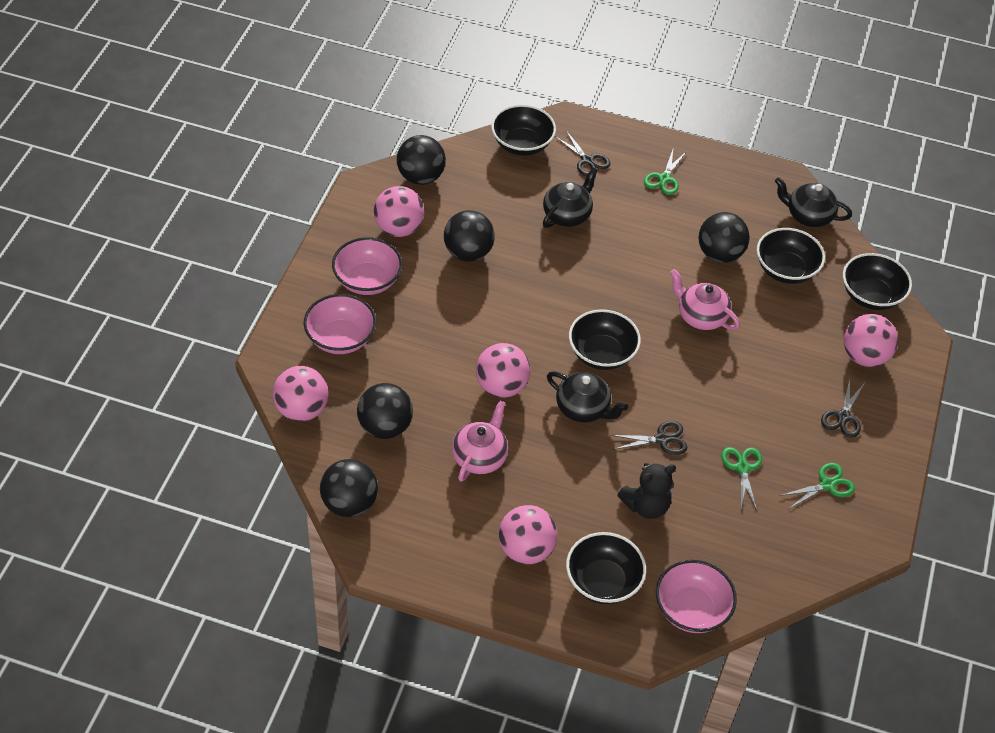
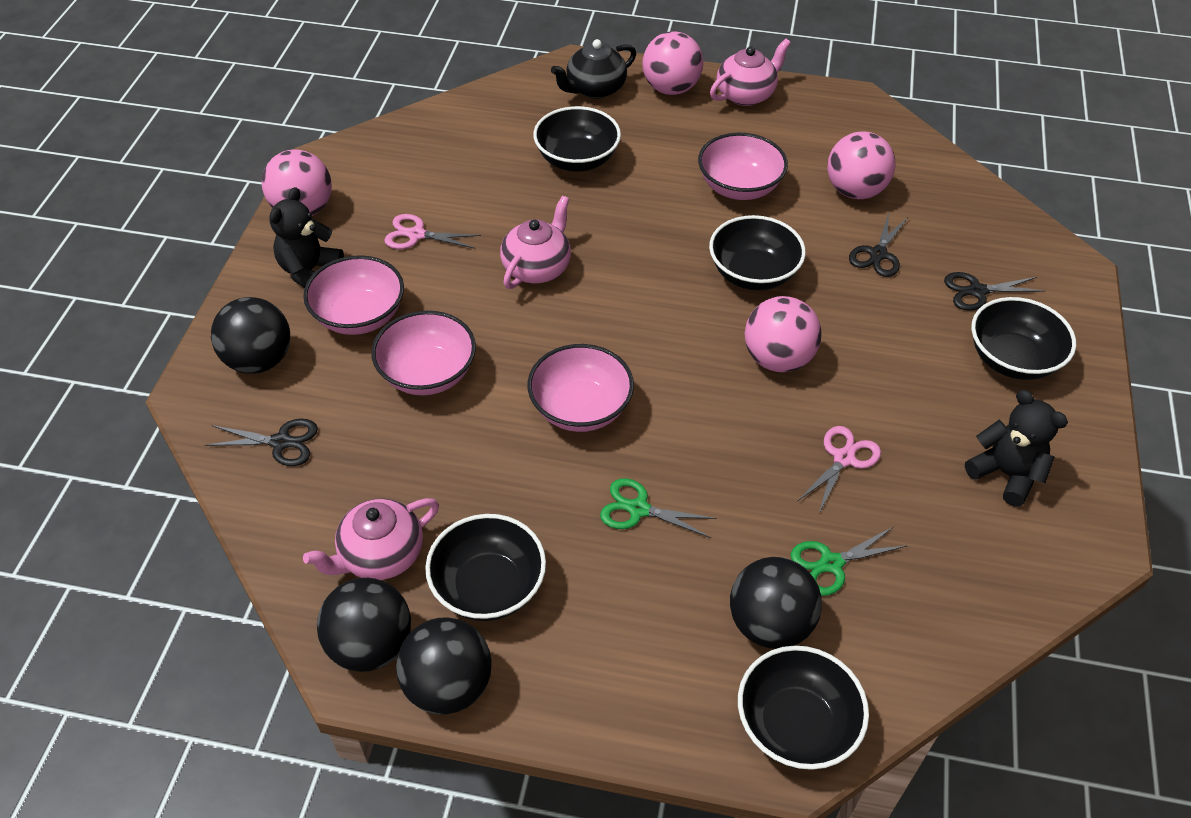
black ball: [320,459,378,517] [357,383,413,439] [397,135,446,185] [444,210,495,262] [698,212,750,263] = 5 -> [211,297,290,374] [317,578,411,672] [396,617,491,714] [730,557,822,649] = 4
black teapot: [543,167,598,228] [547,371,628,423] [775,177,852,227] = 3 -> [551,39,636,99] = 1
black teddy bear: [618,463,676,519] = 1 -> [269,187,344,288] [965,390,1068,506] = 2
green scissors: [644,150,687,195] [721,447,762,511] [779,463,855,509] = 3 -> [600,478,717,538] [791,527,908,596] = 2
pink ball: [272,366,329,421] [374,186,424,237] [476,343,530,398] [499,505,557,564] [844,314,898,367] = 5 -> [262,150,332,216] [642,31,703,95] [744,296,822,372] [827,131,895,199] = 4
pink bowl: [304,294,376,354] [332,237,402,295] [656,560,737,633] = 3 -> [303,255,404,335] [371,311,476,395] [528,344,634,432] [698,133,788,200] = 4
pink scissors: none = 0 -> [384,214,481,249] [798,426,881,513] = 2
pink teapot: [452,400,508,482] [670,269,740,330] = 2 -> [303,498,439,580] [500,196,571,289] [710,39,791,106] = 3

